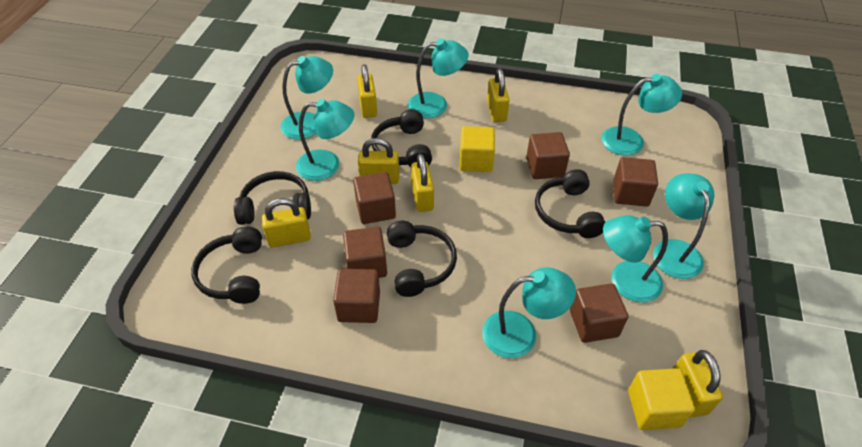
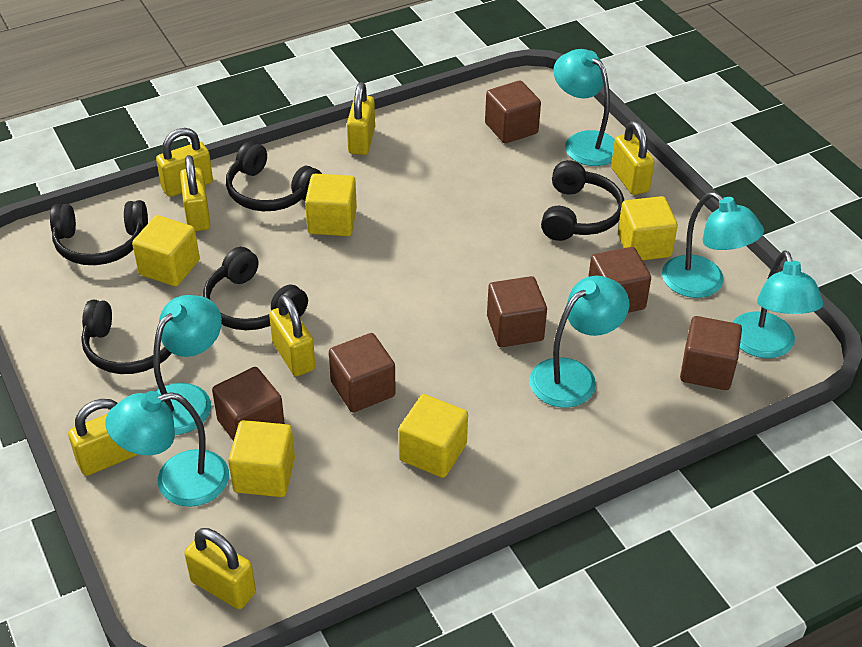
turquoise lamp: [280,56,333,140] [296,99,354,181] [408,38,469,118] [482,268,576,358] [601,74,682,156] [603,215,668,303] [653,173,714,279] = 7 -> [105,391,229,507] [153,295,222,435] [529,276,629,408] [553,49,615,166] [662,192,764,298] [732,250,823,358] = 6
yellow cube: [460,126,495,172] [628,368,695,430] = 2 -> [132,215,200,286] [228,420,295,497] [305,174,357,236] [399,394,468,478] [618,196,678,260] = 5
yellow padlock: [262,198,311,247] [357,64,377,118] [358,138,400,184] [411,154,434,212] [487,69,510,122] [673,350,723,417] = 6 -> [68,399,138,476] [156,128,213,197] [180,155,210,231] [184,528,256,609] [269,295,315,376] [347,82,375,155] [611,121,655,195] = 7

